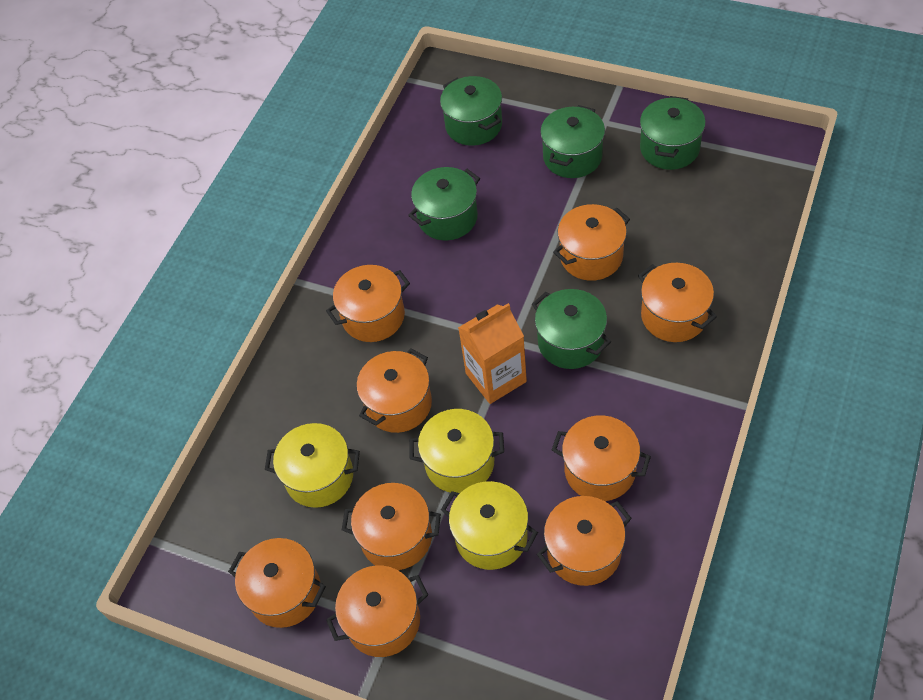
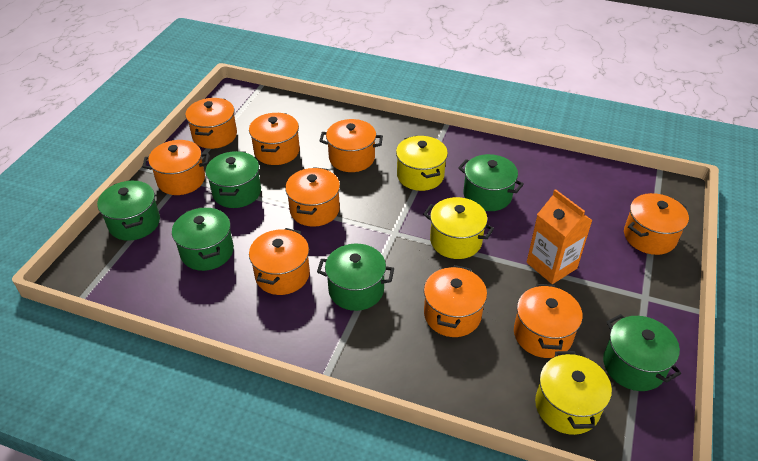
green pot: [408,167,480,241] [440,76,502,146] [532,289,611,369] [540,105,605,178] [640,96,706,170] = 5 -> [97,180,160,241] [172,207,234,271] [206,151,261,208] [317,244,394,311] [458,154,524,211] [603,314,681,391] = 6

